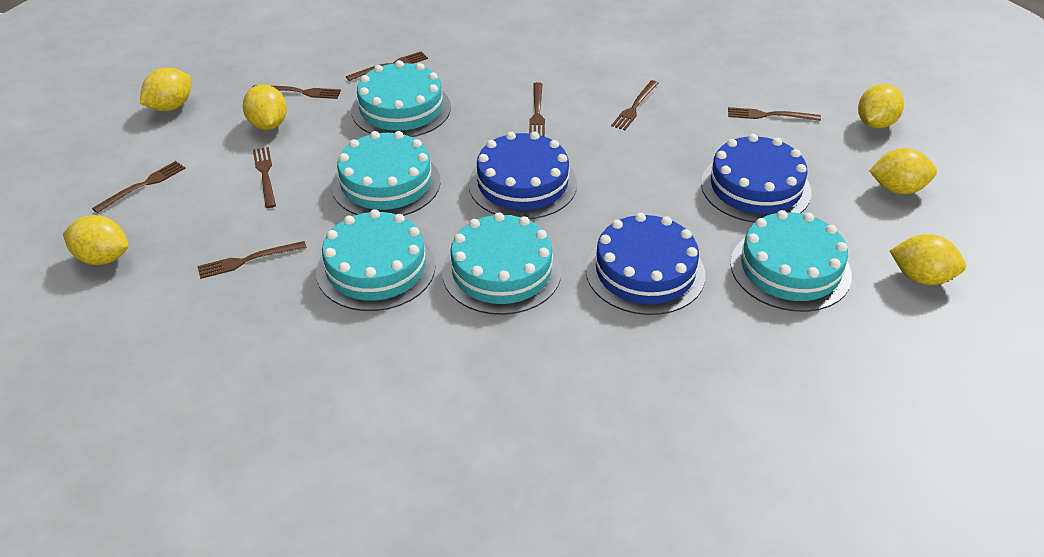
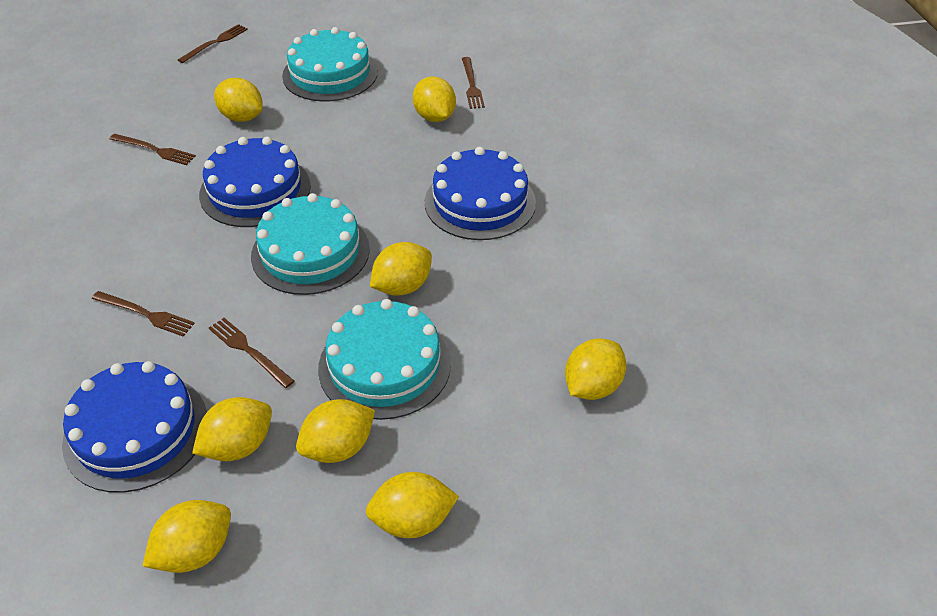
brown fork: [92,161,186,213] [197,241,307,279] [253,85,341,99] [253,147,276,208] [346,51,428,81] [529,82,545,137] [611,80,659,130] [728,107,821,121] = 8 -> [92,291,195,337] [110,134,196,165] [178,24,248,63] [209,318,294,388] [462,57,485,109] = 5
turquoise cake: [316,209,436,311] [332,131,441,216] [351,60,451,137] [442,212,561,315] [731,210,852,312] = 5 -> [251,193,370,295] [282,27,378,102] [318,299,451,420] = 3
yellow lemon: [63,215,128,265] [140,68,191,111] [243,84,287,130] [858,84,904,128] [869,148,937,194] [890,234,966,285] = 6 -> [143,500,231,573] [192,397,272,461] [214,78,263,122] [296,399,375,463] [365,472,459,538] [370,242,432,296] [413,76,456,122] [565,338,626,400] = 8

